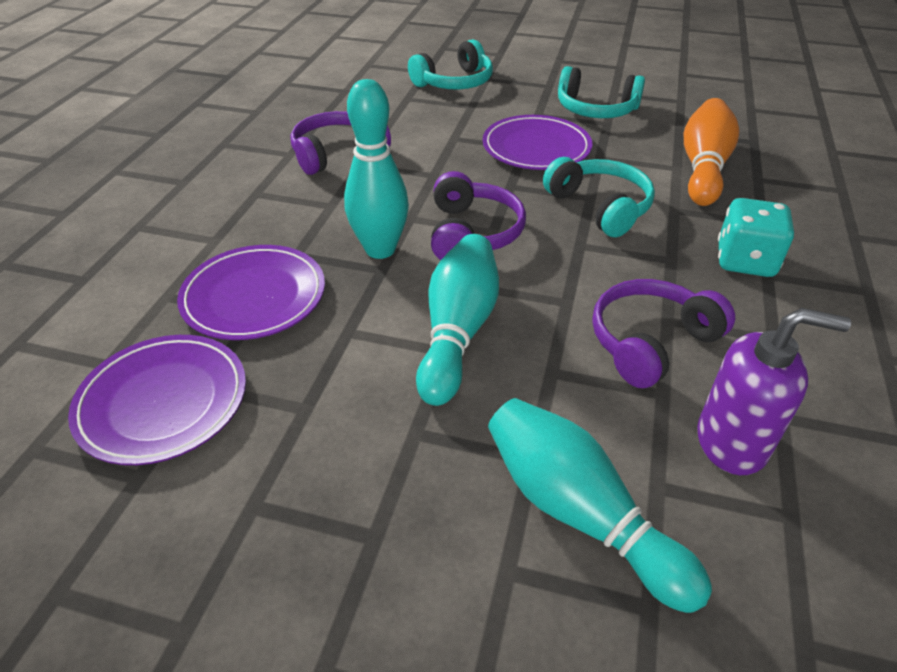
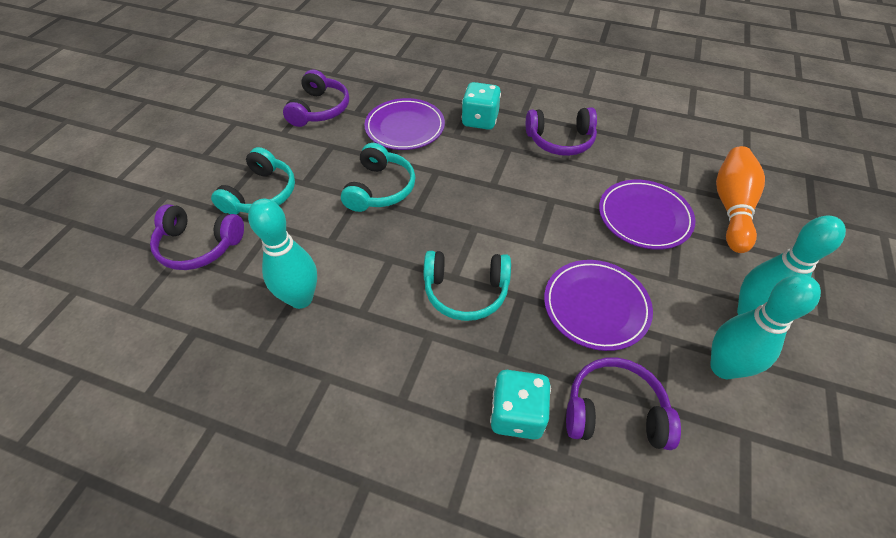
purple headphones: [291,111,391,175] [431,171,526,260] [592,279,735,388] = 3 -> [150,204,244,270] [283,70,349,127] [526,107,597,156] [566,357,681,450] = 4
purple soap dispenser: [697,308,851,475] = 1 -> none = 0
turquoise dice: [718,198,794,277] = 1 -> [461,82,501,130] [490,370,551,439] = 2

